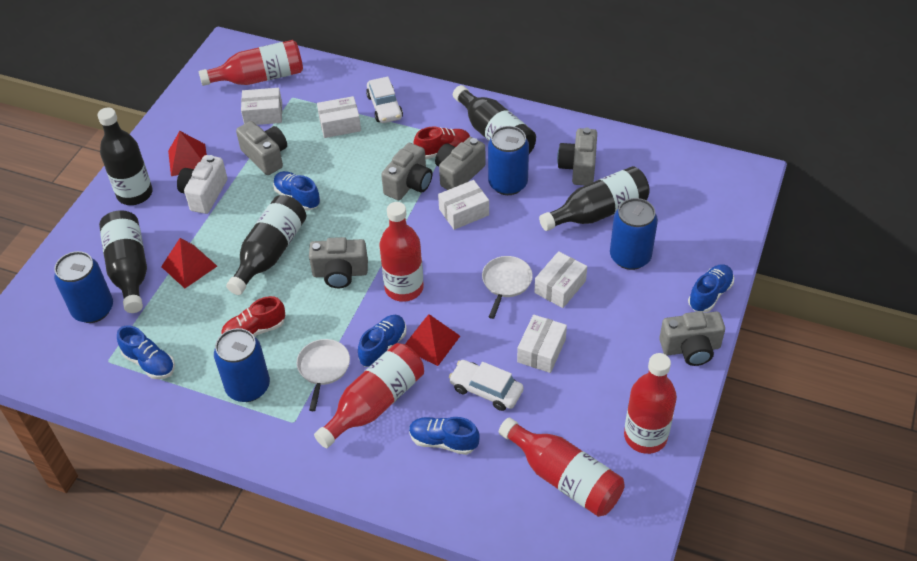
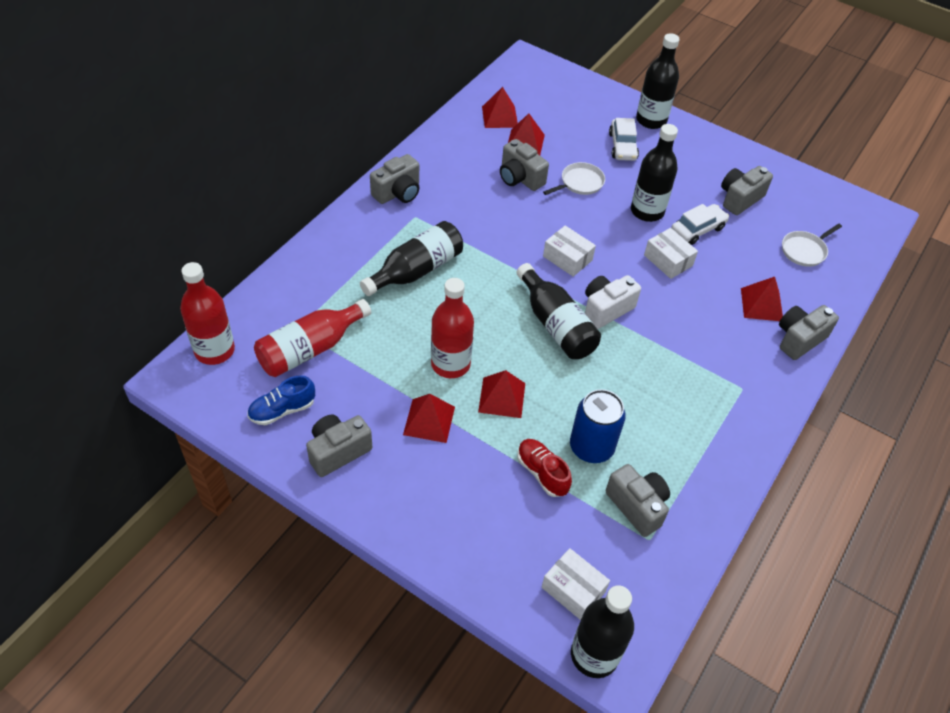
blue can: [54,251,113,323] [214,328,270,402] [488,126,529,195] [610,198,658,270] = 4 -> [570,389,626,463] = 1
blue shoe: [117,326,175,379] [273,171,320,210] [358,315,406,367] [409,417,480,455] [688,264,734,313] = 5 -> [247,375,315,425] = 1
red bottle: [199,40,303,86] [314,343,424,448] [379,202,424,302] [499,418,625,517] [624,353,677,454] = 5 -> [180,262,235,365] [254,299,371,377] [431,278,474,378] = 3
red pyramid: [161,238,217,288] [168,131,207,176] [405,314,460,366] = 3 -> [403,394,455,443] [478,370,525,418] [482,87,518,128] [508,113,545,155] [741,277,783,321] = 5
red shoe: [221,296,286,336] [413,127,471,159] = 2 -> [517,439,572,497] = 1
white box: [241,88,282,125] [317,96,361,138] [438,180,489,230] [517,315,567,373] [534,251,587,308] = 5 -> [542,548,610,620] [543,226,596,277] [644,228,698,279] = 3

